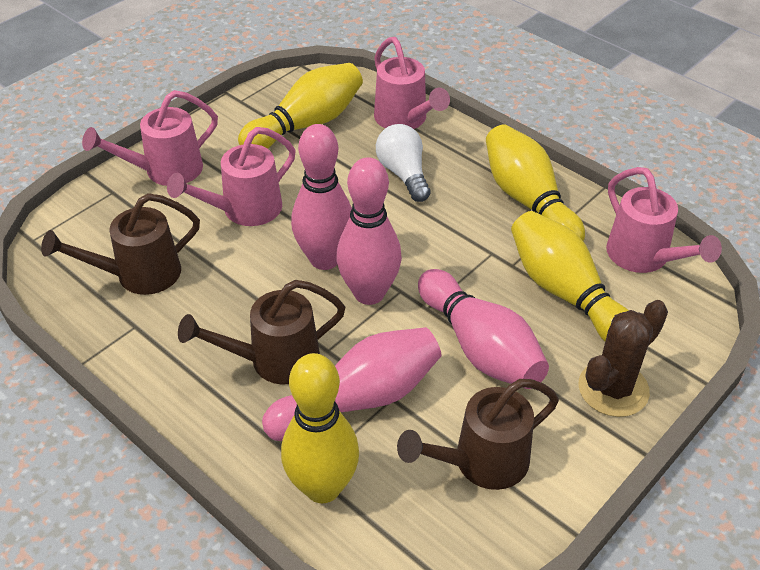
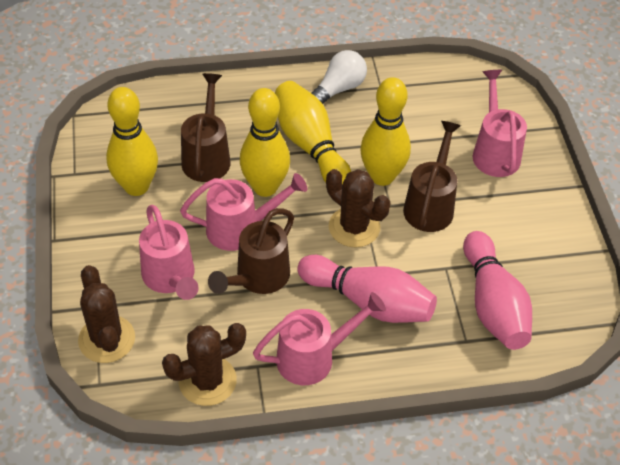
brown cactus: [578,300,668,417] = 1 -> [78,265,135,363] [162,323,246,406] [326,169,390,248] = 3
pink bowling pin: [262,327,442,441] [291,124,352,270] [336,157,402,305] [418,269,549,389] = 4 -> [297,255,437,323] [463,231,532,350] = 2

